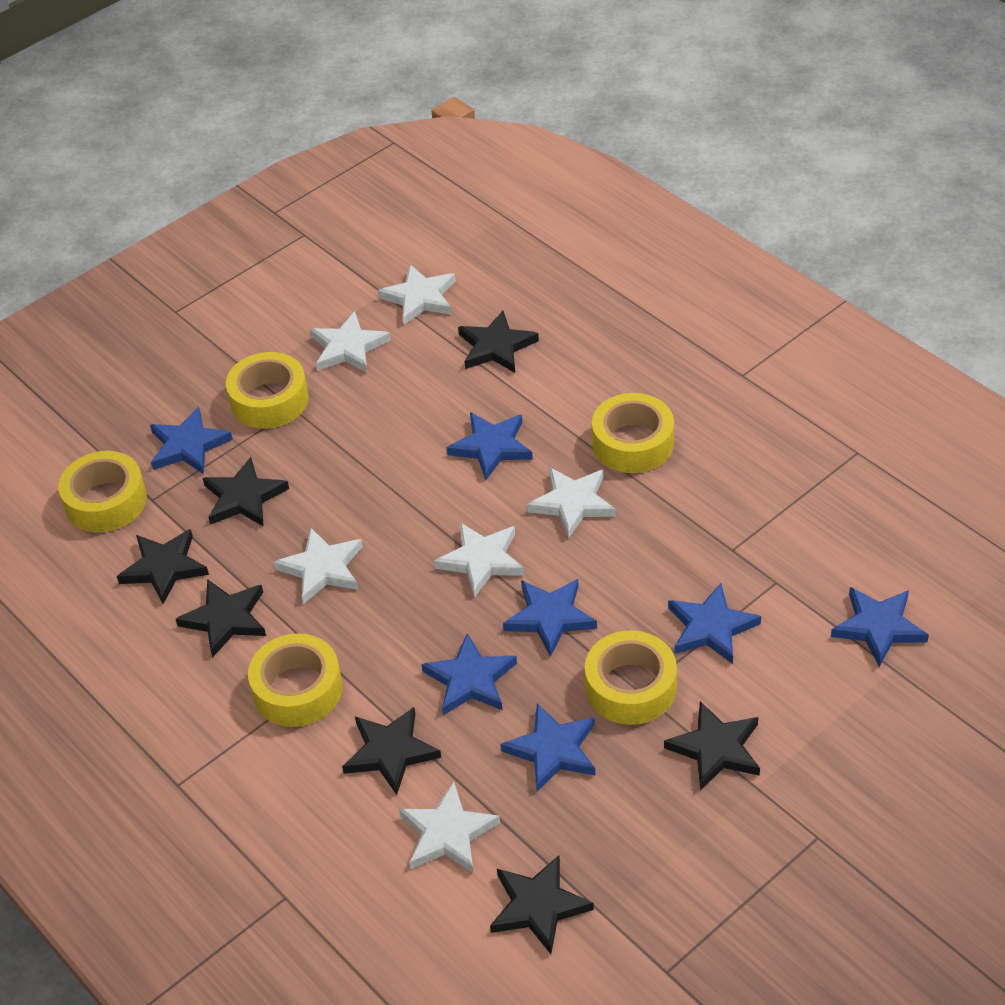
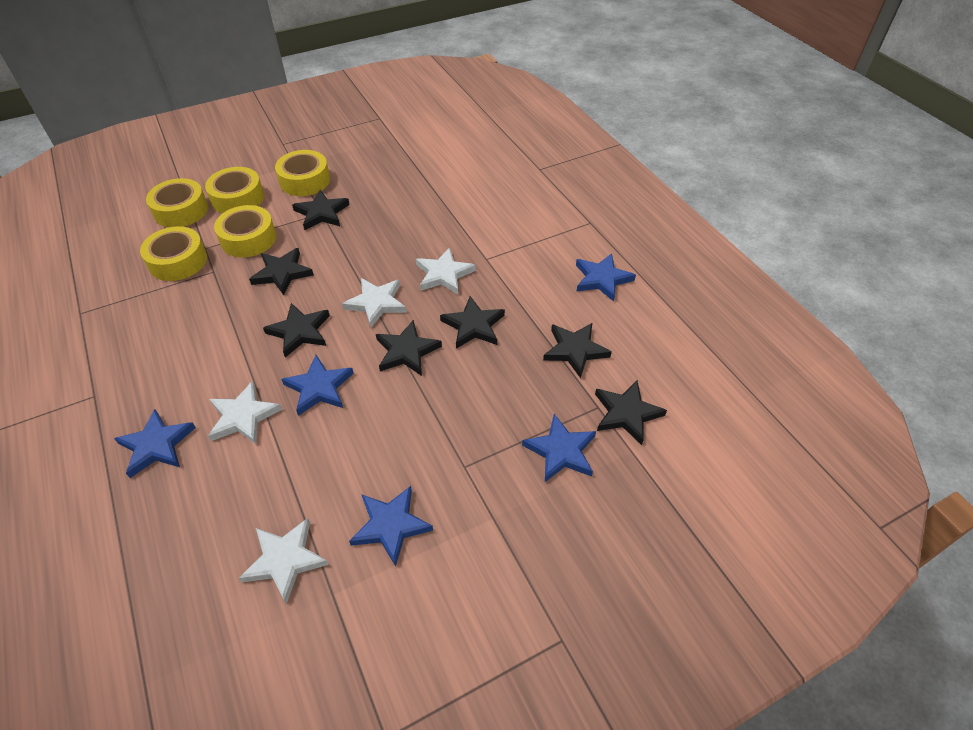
blue star: [150,407,233,474] [421,633,517,715] [447,412,533,480] [501,704,596,792] [503,579,597,657] [668,583,761,664] [831,587,929,667] = 7 -> [114,409,196,478] [281,355,354,416] [349,486,433,566] [522,414,596,482] [576,253,636,302] = 5
white star: [274,528,363,604] [310,311,391,373] [378,264,456,325] [399,782,500,874] [434,522,525,598] [527,467,616,539] = 6 -> [208,381,282,444] [239,518,329,604] [342,278,407,327] [416,247,476,294] = 4

